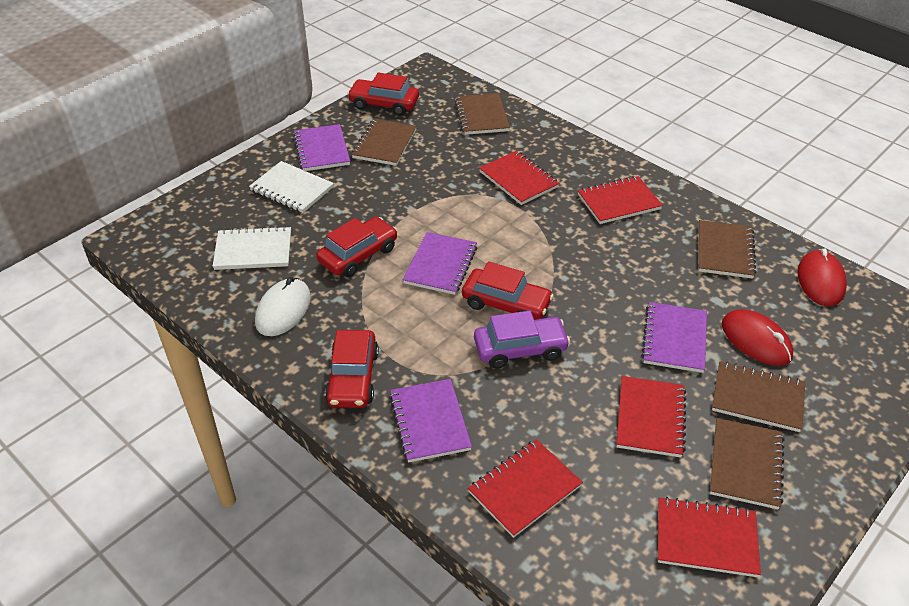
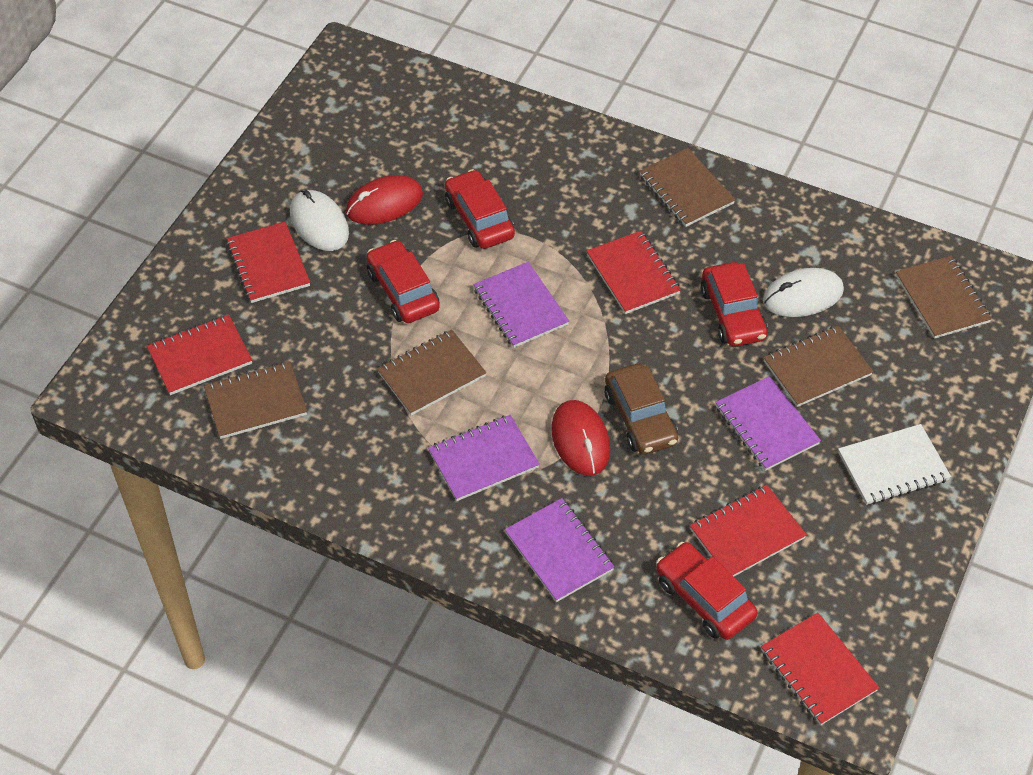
brown car: none = 0 -> [605,364,678,455] = 1
purple car: [474,311,570,369] = 1 -> none = 0
white mouse: [255,277,311,336] = 1 -> [290,190,349,251] [763,268,844,317] = 2
white notebook: [212,226,291,270] [249,161,334,213] = 2 -> [838,424,951,505] = 1

